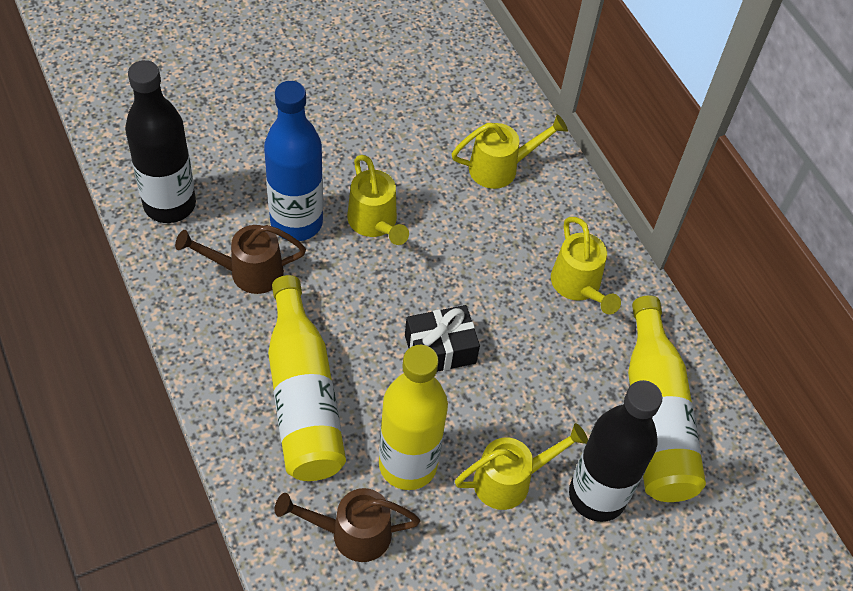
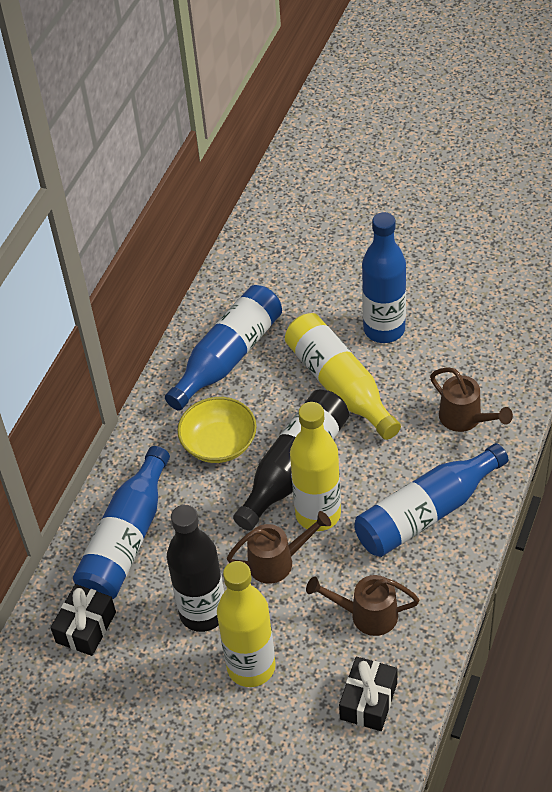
black gift: [405,305,480,372] = 1 -> [50,584,116,656] [339,657,397,731] = 2
blue bottle: [264,81,323,241] = 1 -> [73,446,170,599] [165,285,282,411] [354,443,508,557] [362,212,406,343] = 4
brown watering can: [175,225,306,294] [275,488,420,562] = 2 -> [227,511,331,583] [306,575,420,636] [430,367,513,432] = 3
yellow bowl: none = 0 -> [177,397,257,463] = 1
yellow watering can: [347,155,409,245] [452,115,568,189] [455,423,588,510] [551,217,621,315] = 4 -> none = 0

